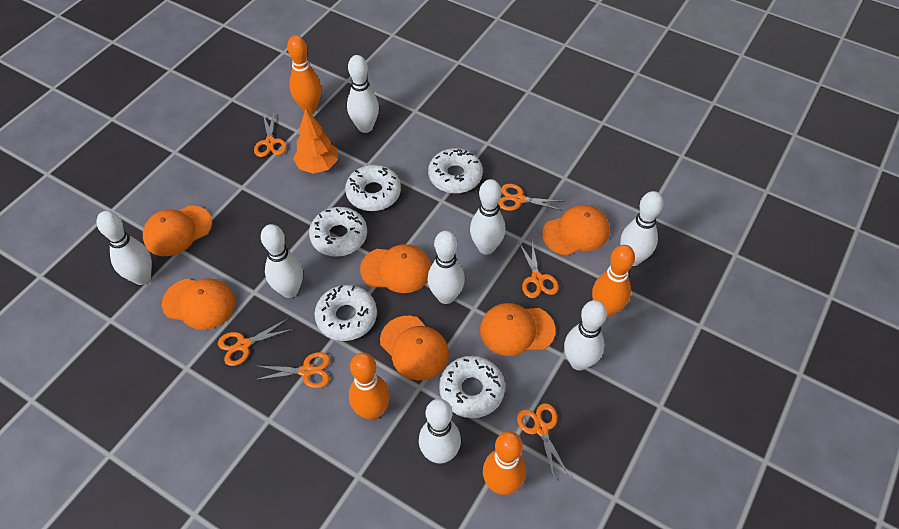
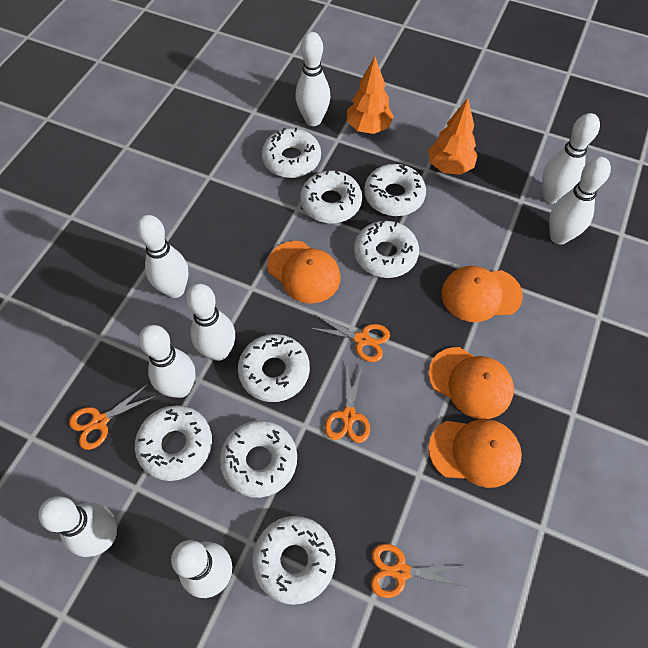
orange bowling pin: [287,35,321,113] [349,353,390,420] [483,431,526,495] [592,245,635,318] = 4 -> none = 0
orange cap: [143,206,212,256] [162,278,235,330] [360,244,431,293] [380,316,449,381] [480,303,556,356] [542,205,610,256] = 6 -> [267,241,341,304] [428,347,514,419] [428,419,522,488] [441,266,523,322] = 4
orange scissors: [218,319,293,366] [254,111,287,157] [255,352,330,388] [498,184,563,211] [517,403,570,481] [519,241,559,298] = 6 -> [69,383,156,450] [310,314,390,362] [325,364,370,443] [371,544,468,598] = 4
orange tree: [293,108,338,174] = 1 -> [347,56,394,134] [428,98,478,175] = 2
white donut: [309,207,367,257] [314,285,377,341] [345,165,401,211] [428,148,483,193] [439,356,505,418] = 5 -> [135,405,212,481] [220,420,297,498] [238,334,310,402] [252,516,336,605] [262,127,321,178] [300,170,362,223] [354,220,419,278] [364,164,426,216] = 8

